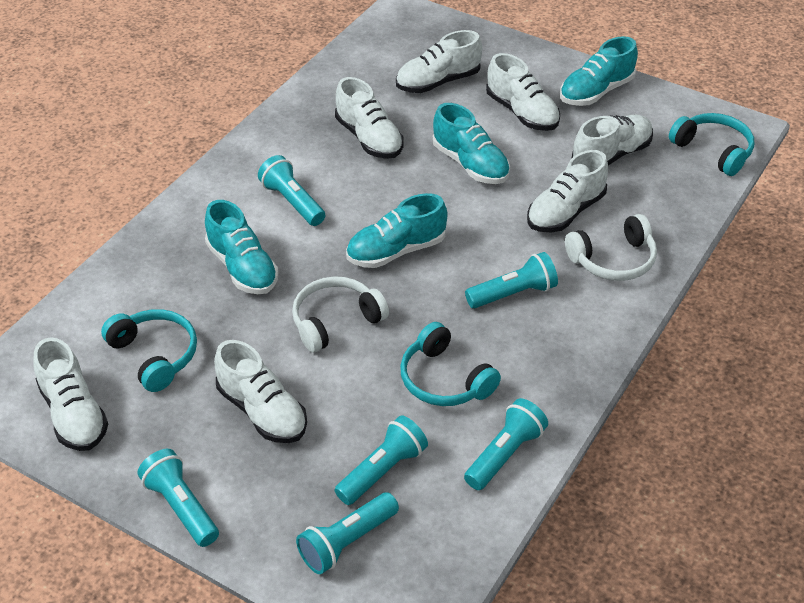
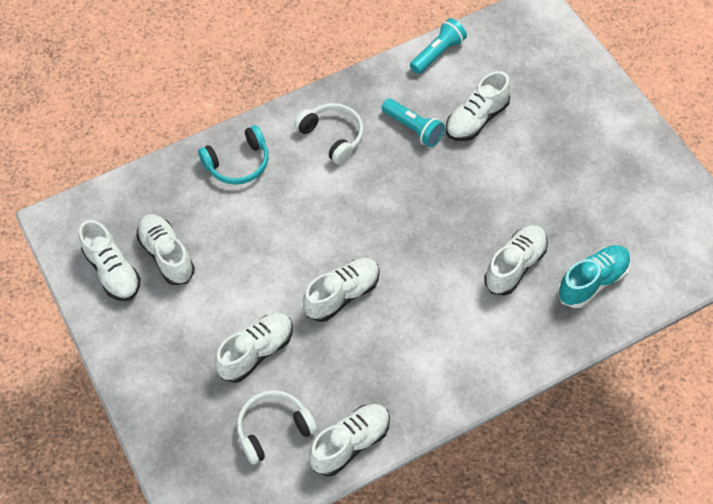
turquoise flashlight: [137,449,219,547] [258,155,326,226] [296,492,399,574] [335,415,428,505] [464,398,548,490] [465,252,558,308] = 6 -> [382,99,445,147] [410,18,467,74] = 2
turquoise headphones: [101,309,197,392] [400,322,501,406] [669,113,754,176] = 3 -> [198,125,269,185] = 1
turquoise shoe: [205,200,278,294] [346,193,447,268] [433,103,510,184] [560,36,638,106] = 4 -> [558,245,631,308] = 1

